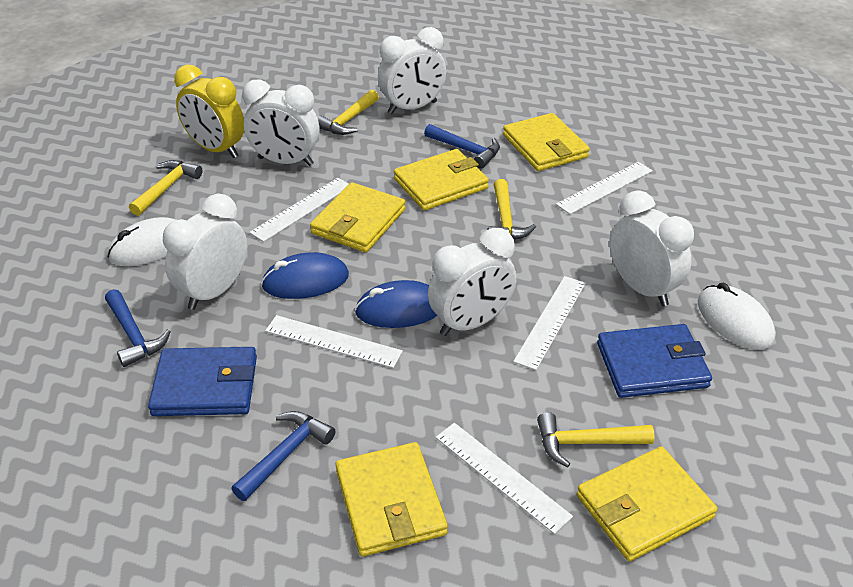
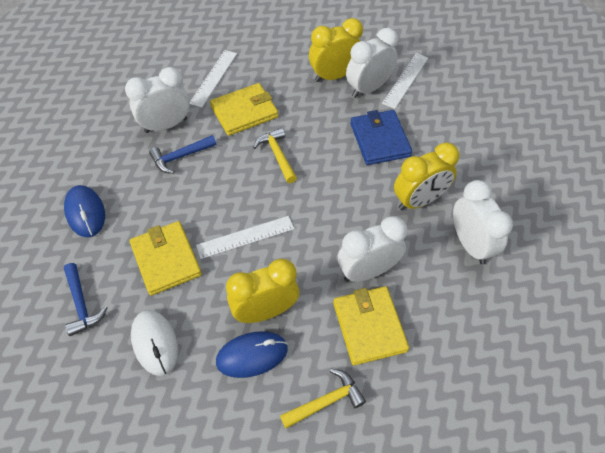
blue hammer: [105,289,171,367] [231,411,335,501] [424,124,500,168] = 3 -> [64,263,108,336] [149,135,216,174] = 2
blue wallet: [148,347,257,416] [597,324,712,398] = 2 -> [350,110,412,165] = 1
white clock: [163,193,247,310] [242,79,320,166] [378,27,446,114] [428,228,517,336] [609,190,694,306] = 5 -> [125,67,190,133] [338,216,407,282] [346,28,398,98] [453,180,513,265] = 4
white mouse: [108,217,176,266] [698,283,776,350] = 2 -> [131,310,179,376] = 1
white ruler: [249,178,349,242] [265,315,403,368] [436,423,573,534] [513,276,586,370] [556,162,653,214] = 5 -> [190,50,237,108] [196,216,294,259] [382,53,428,109] = 3
yellow clock: [174,64,244,158] = 1 -> [226,259,299,323] [309,18,363,82] [394,142,459,211] = 3
yellow hammer: [129,160,202,216] [317,90,379,135] [487,179,536,240] [537,412,655,467] = 4 -> [253,128,297,183] [280,369,366,428] = 2
yellow wallet: [310,182,406,252] [336,442,448,556] [394,149,489,210] [503,113,590,171] [577,446,717,561] = 5 -> [130,221,202,296] [210,83,278,136] [333,286,409,365] = 3

